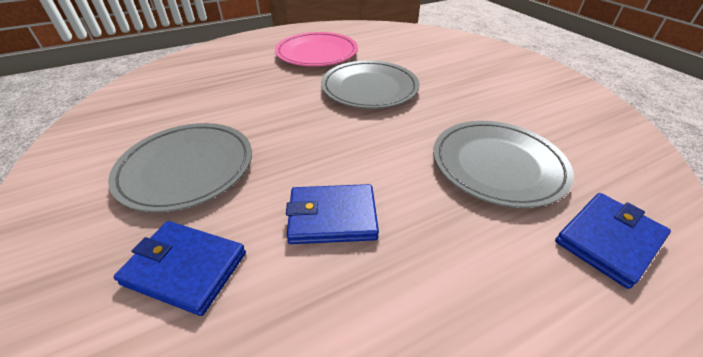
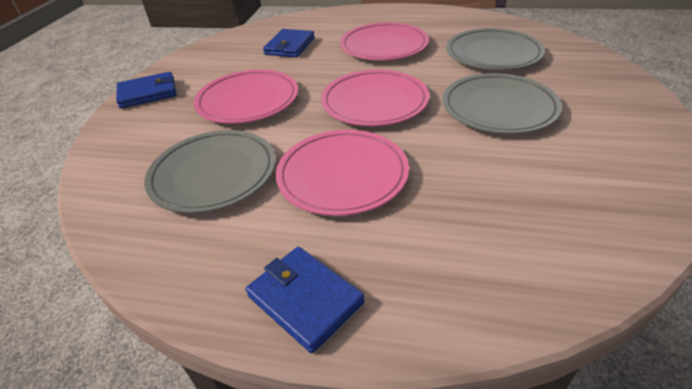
pink plate: [275,32,358,66] = 1 -> [194,69,298,124] [276,130,409,216] [321,70,429,126] [340,22,429,61] = 4

